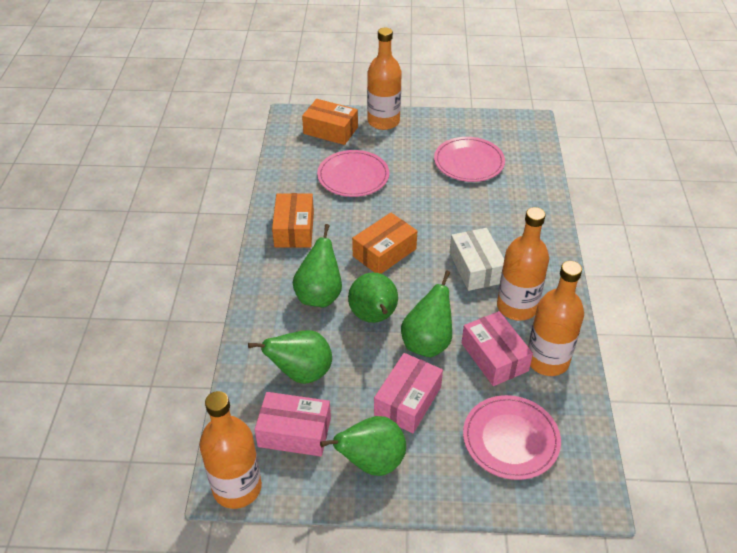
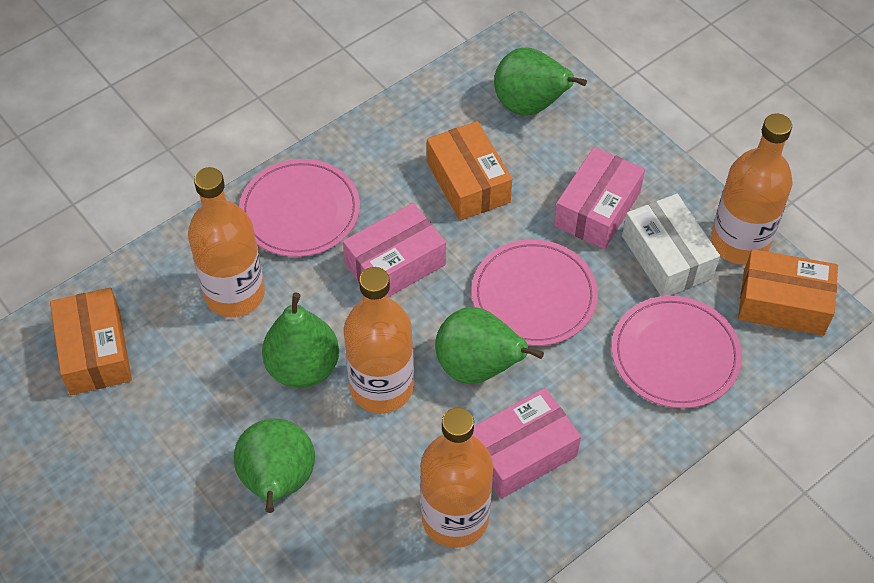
green pear: [248,330,332,384] [293,224,342,307] [320,416,406,476] [348,273,398,323] [401,271,452,357] = 5 -> [234,418,315,513] [262,293,339,388] [435,307,544,384] [494,48,587,116] = 4

